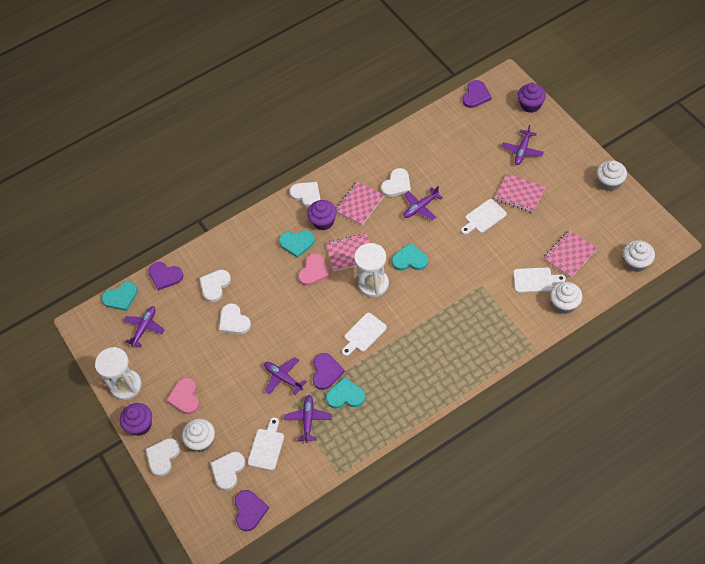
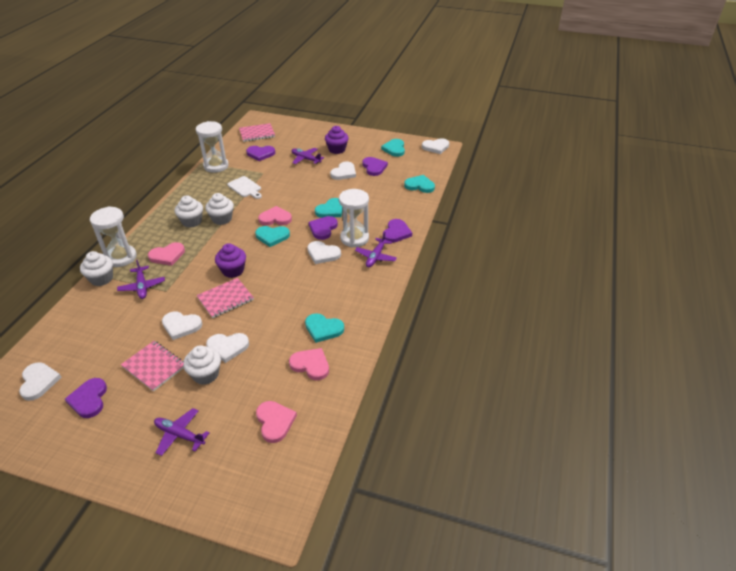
pink heart: [166,378,200,414] [298,253,330,286] = 2 -> [148,242,185,266] [256,401,297,443] [258,206,292,226] [289,348,329,380] = 4
pink notebook: [326,233,370,271] [336,181,384,225] [494,173,546,213] [543,230,598,278] = 4 -> [121,341,184,392] [197,278,254,318] [239,123,275,142] = 3
purple cupcake: [120,403,152,436] [307,200,337,230] [518,83,546,113] = 3 -> [215,243,246,278] [325,126,349,154] = 2
purple heart: [148,262,183,291] [235,490,269,531] [313,353,345,390] [462,80,492,108] = 4 -> [65,378,107,418] [246,146,275,161] [308,216,338,240] [362,157,388,176] [383,219,412,243] = 5
purple plane: [123,306,165,348] [264,357,307,395] [284,395,332,443] [403,186,443,220] [502,125,544,165] = 5 -> [117,259,165,299] [154,408,210,456] [291,148,324,164] [355,232,397,267] = 4
turquoise heart: [102,282,138,311] [279,230,315,258] [326,377,365,409] [392,243,428,271] = 4 -> [255,226,290,247] [305,313,344,343] [315,198,343,218] [381,139,405,157] [404,175,435,193] = 5
white cutting board: [248,417,284,470] [342,313,387,356] [461,199,507,235] [513,267,566,293] = 4 -> [227,176,262,199] = 1
white hourglass: [95,347,142,400] [354,243,389,297] = 2 -> [90,206,137,267] [196,121,229,173] [339,189,369,248] = 3

